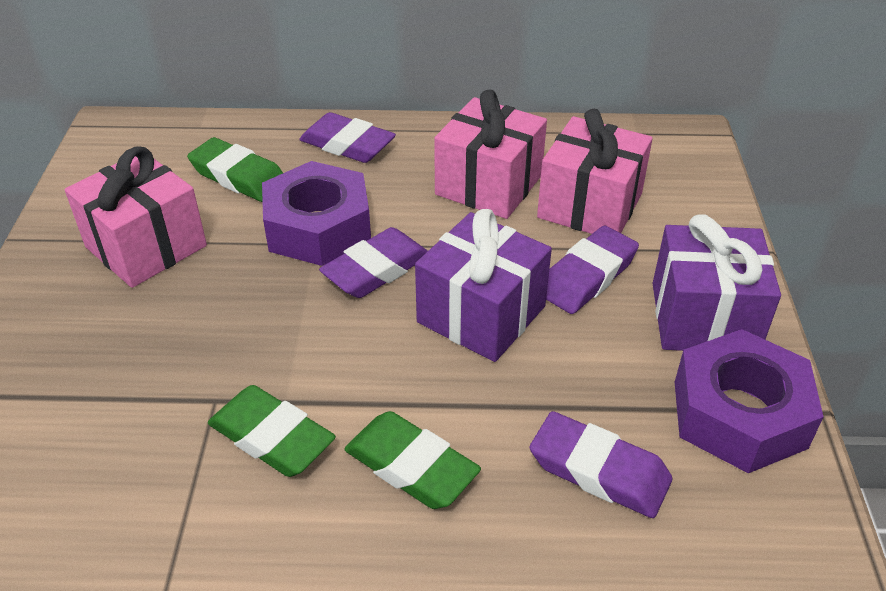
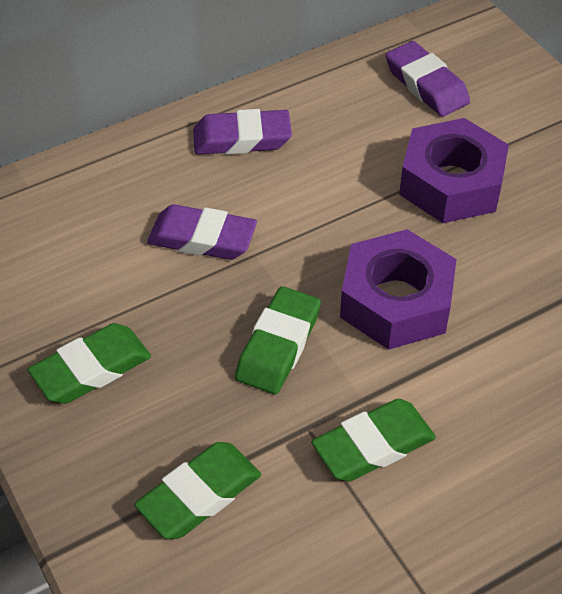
green eraser: [187,137,283,202] [208,385,336,477] [344,411,481,509] = 3 -> [28,323,151,404] [134,442,261,539] [235,286,321,394] [311,399,436,482] = 4
pink gift: [65,146,207,288] [434,89,547,219] [537,109,653,234] = 3 -> none = 0
purple eraser: [299,112,396,163] [319,227,428,298] [530,411,672,518] [546,226,639,314] = 4 -> [147,204,257,260] [193,109,292,155] [386,41,470,117] = 3
purple gift: [415,209,552,362] [652,214,781,351] = 2 -> none = 0

